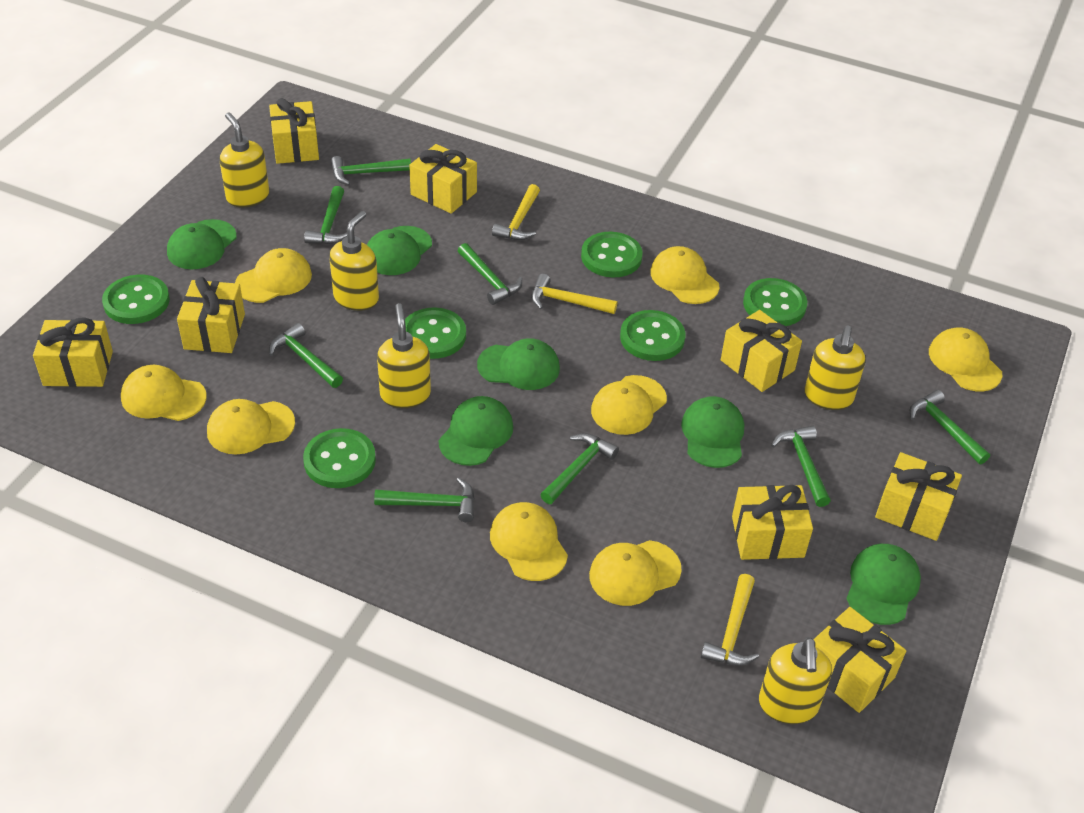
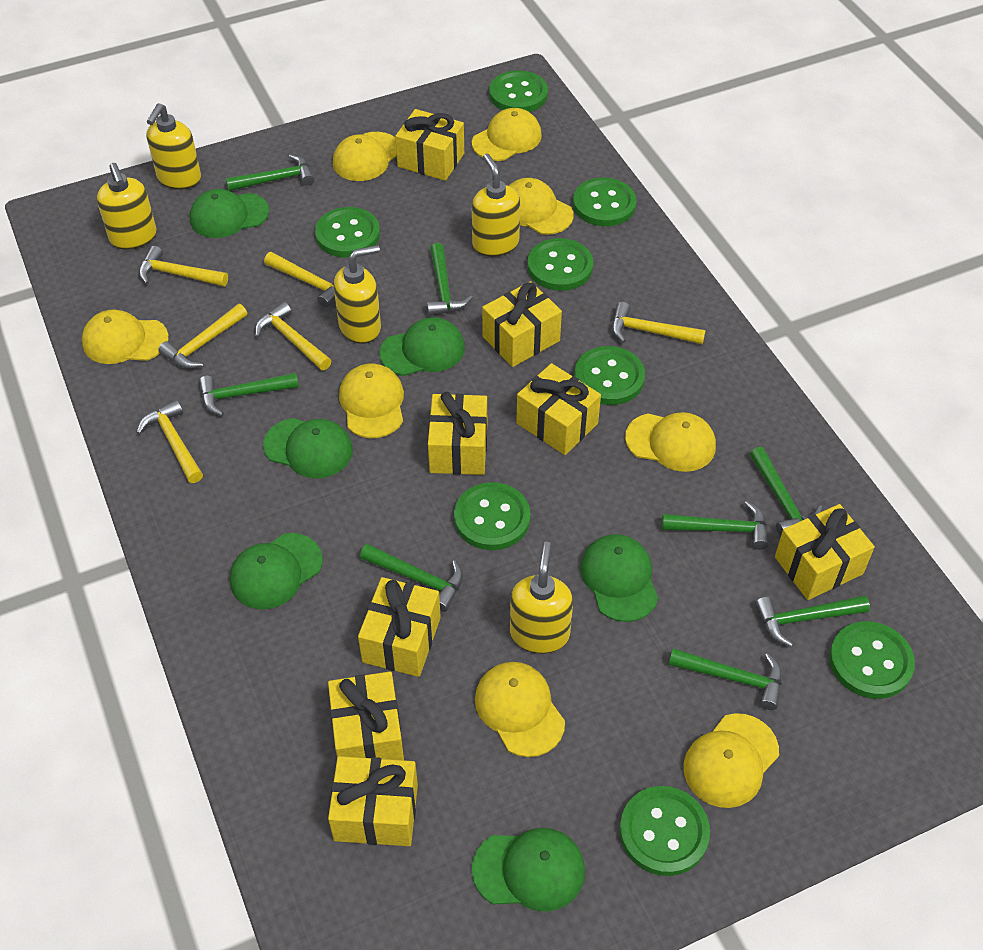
green button: [102,274,170,324] [303,428,376,488] [405,307,466,359] [581,232,643,277] [620,310,685,361] [743,278,807,326] = 6 -> [315,207,380,257] [454,482,530,550] [489,70,548,112] [527,238,593,291] [573,178,636,226] [574,346,645,405] [620,786,710,876] [829,621,915,699] = 8
yellow hammer: [492,184,540,240] [531,274,617,314] [701,574,759,666] = 3 -> [136,400,203,483] [139,246,228,287] [158,304,247,369] [255,302,332,371] [264,252,335,308] [612,302,706,344] = 6

